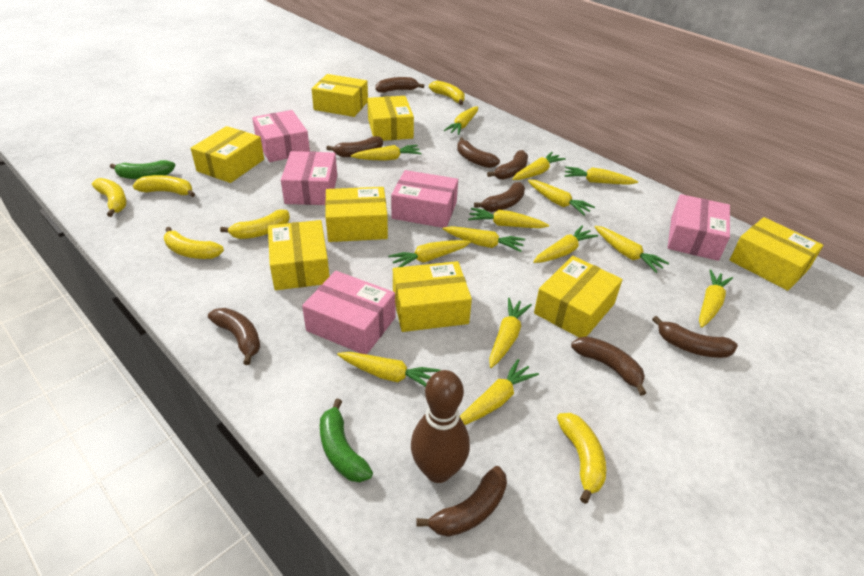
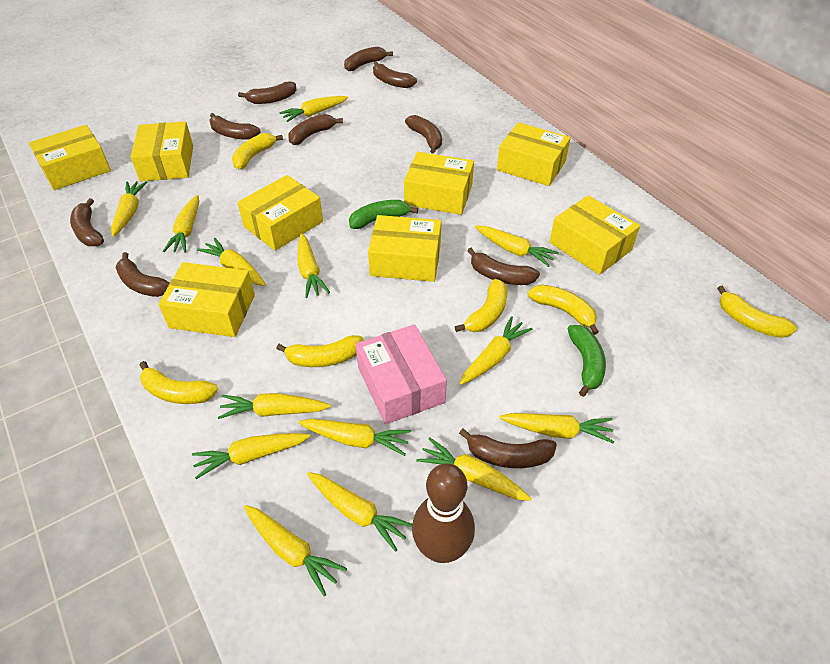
brown banana: [208,308,260,365] [326,136,383,157] [376,77,424,93] [416,466,507,537] [457,138,500,168] [474,182,525,212] [487,150,528,180] [571,336,646,396] [652,316,738,358] = 9 -> [70,198,104,246] [115,252,169,297] [210,113,260,140] [238,82,297,104] [288,114,343,145] [344,47,393,71] [373,61,417,88] [405,115,442,154] [459,429,557,468] [467,248,540,285] = 10
pink box: [252,110,310,162] [281,151,337,205] [302,271,396,354] [391,170,458,228] [668,194,730,261] = 5 -> [356,324,447,424] = 1

